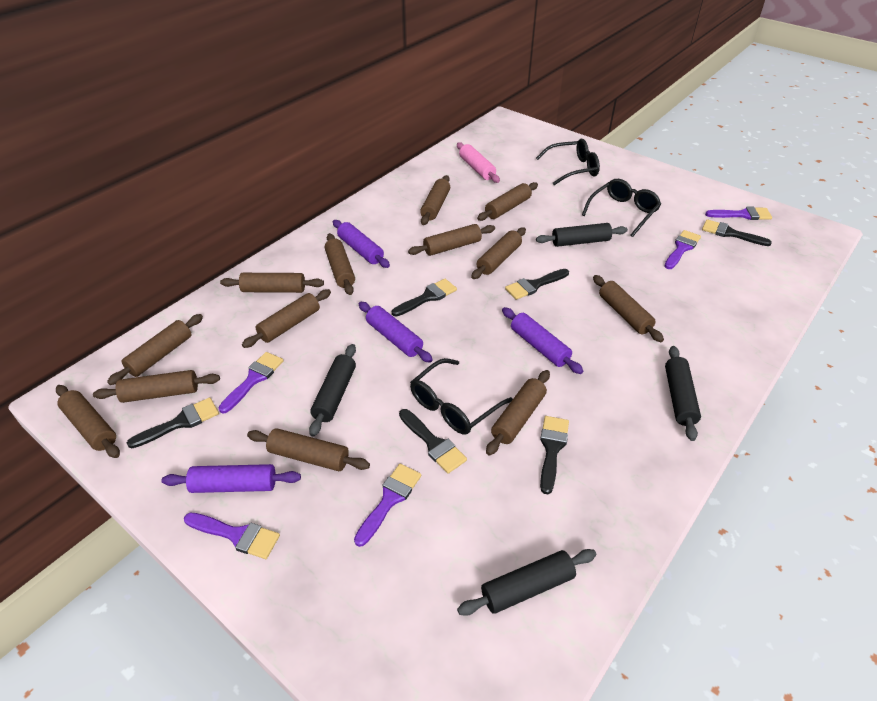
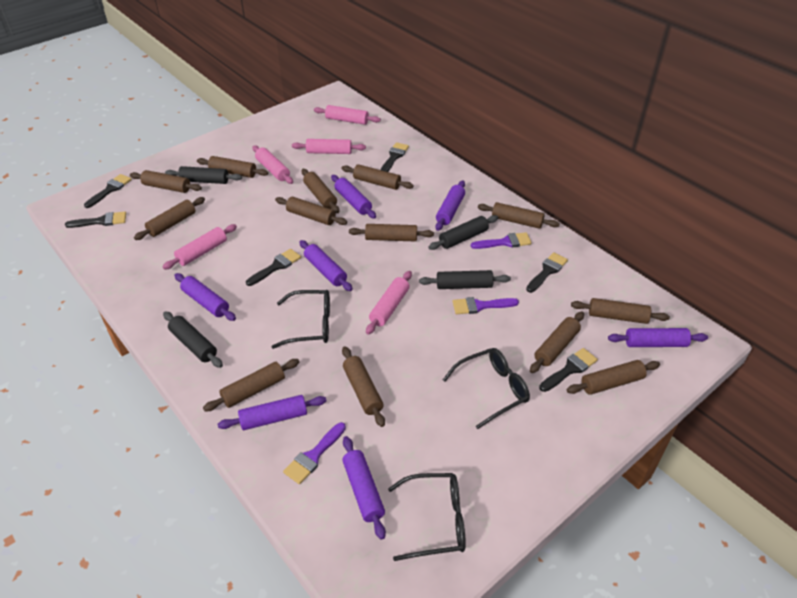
pink rolling pin: [457,142,500,183] = 1 -> [162,224,237,270] [252,145,293,184] [292,139,366,154] [314,105,381,125] [366,271,412,335] = 5
purple brush: [184,513,280,559] [218,352,284,414] [354,464,421,547] [664,230,701,269] [705,207,772,220] = 5 -> [283,422,346,484] [453,297,519,314] [471,232,531,249] = 3
purple rolling pin: [161,464,301,493] [333,220,390,268] [359,302,433,363] [502,307,583,374] = 4 -> [174,273,236,321] [218,395,326,430] [299,240,353,291] [331,175,376,219] [342,436,386,540] [436,180,465,231] [608,328,708,347] = 7

